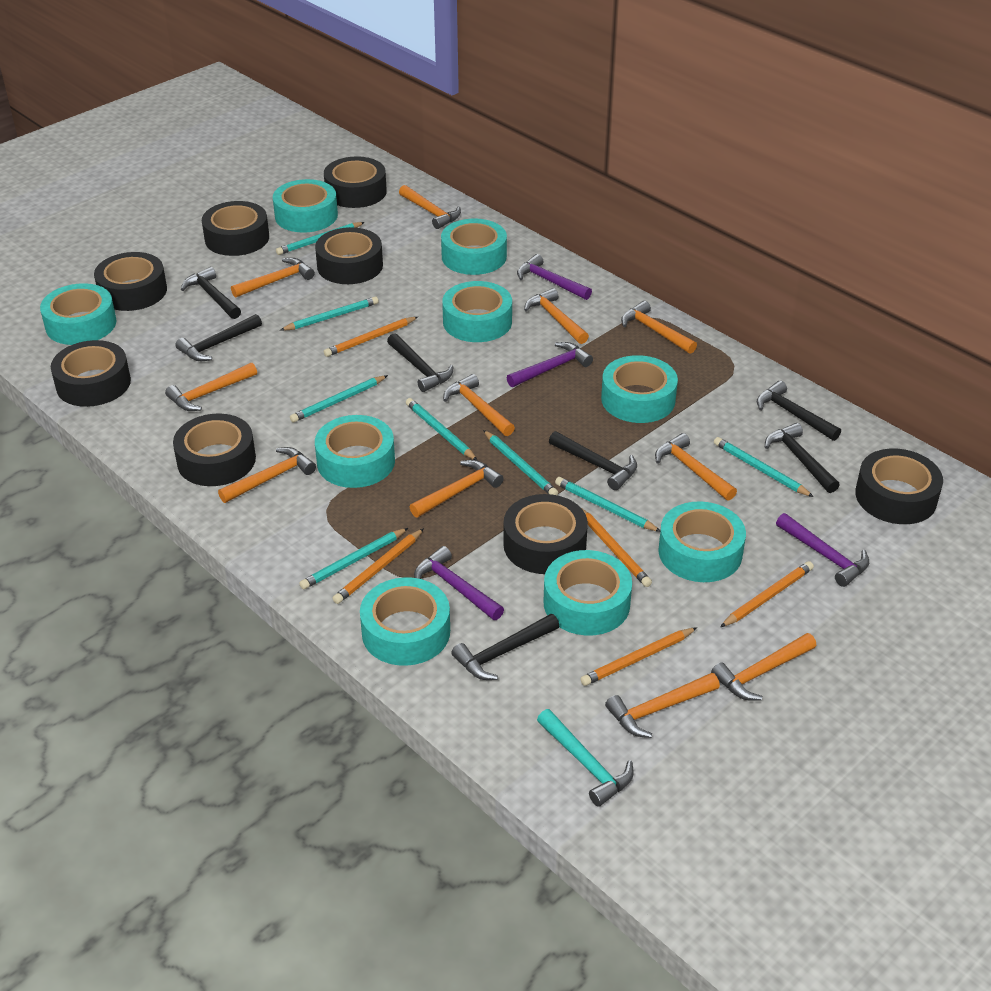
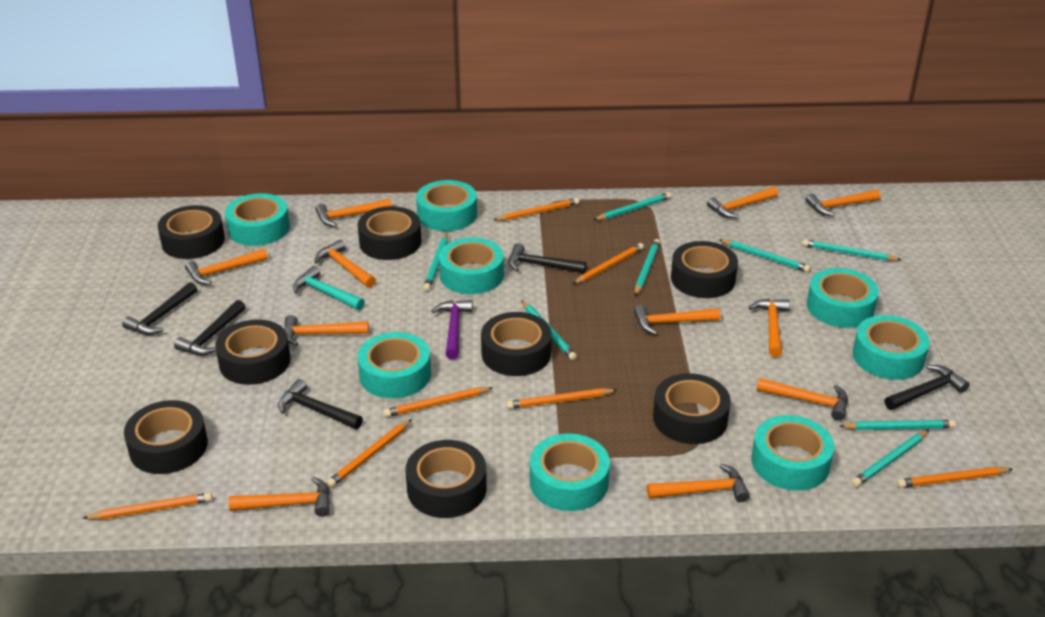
black hammer: [175,314,262,361] [181,267,241,319] [387,333,454,392] [451,614,559,680] [549,431,637,490] [757,381,841,441] [765,423,839,493] = 7 -> [122,282,197,335] [174,300,246,355] [278,379,363,429] [508,243,587,273] [884,365,970,410] = 5
orange pencil: [324,317,418,357] [332,528,424,604] [580,627,697,686] [581,508,652,587] [720,561,814,627] = 5 -> [82,493,212,520] [326,419,412,488] [383,387,493,417] [494,198,579,221] [506,388,617,409] [573,243,644,284] [897,467,1013,488] = 7
purple hammer: [414,546,504,620] [507,342,593,387] [517,254,592,300] [776,513,869,587] = 4 -> [432,300,473,359] = 1
turquoise tape: [40,283,116,345] [273,179,338,233] [315,415,395,488] [360,577,450,666] [441,218,507,275] [442,281,512,342] [544,550,632,635] [601,355,678,423] [658,501,746,582] = 9 -> [225,193,290,246] [357,332,431,399] [416,180,477,231] [439,237,504,294] [530,434,610,511] [751,415,834,491] [807,268,879,328] [852,315,930,380] = 8

